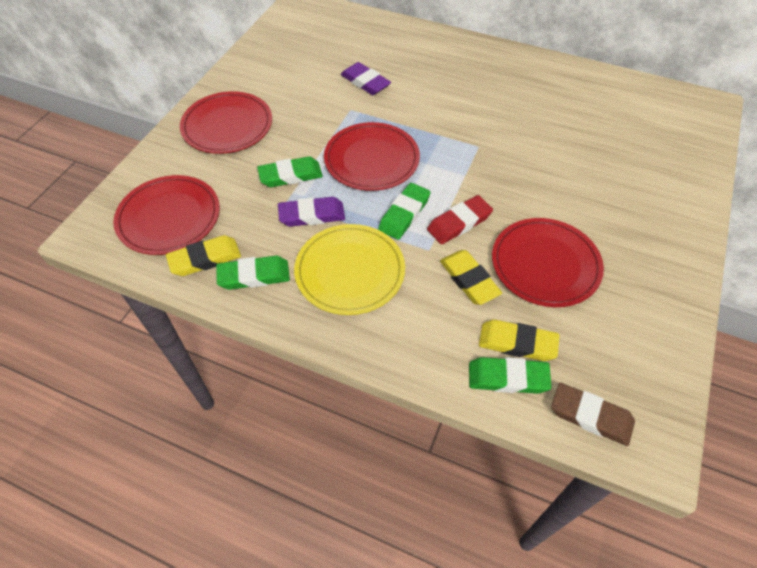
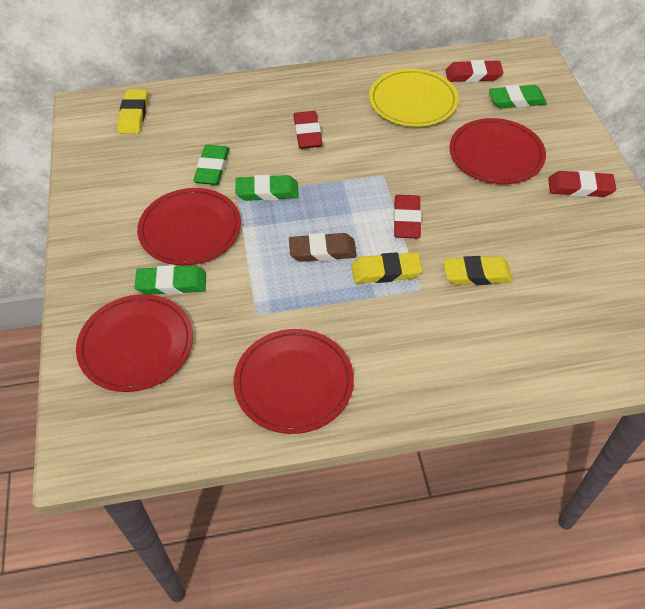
purple eraser: [278,197,345,227] [341,62,391,95] = 2 -> none = 0
red eraser: [427,195,493,245] = 1 -> [293,111,323,149] [394,195,421,238] [445,60,503,82] [548,171,616,197] = 4

